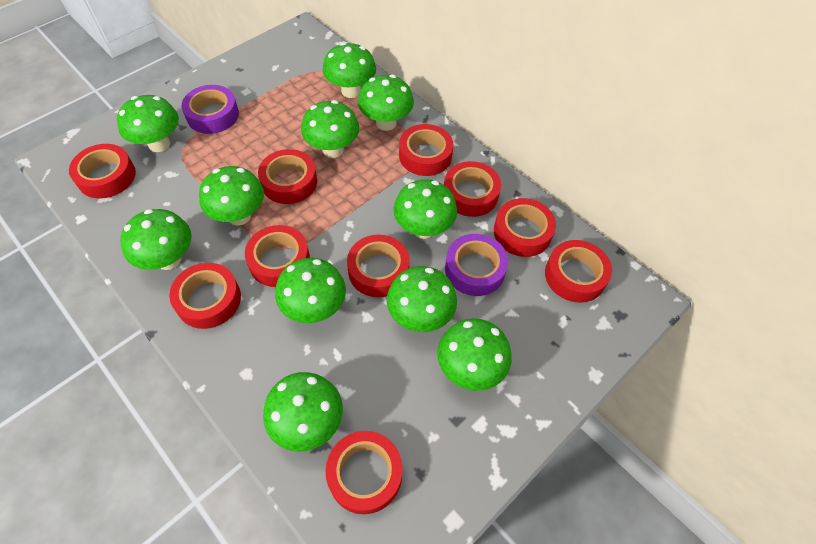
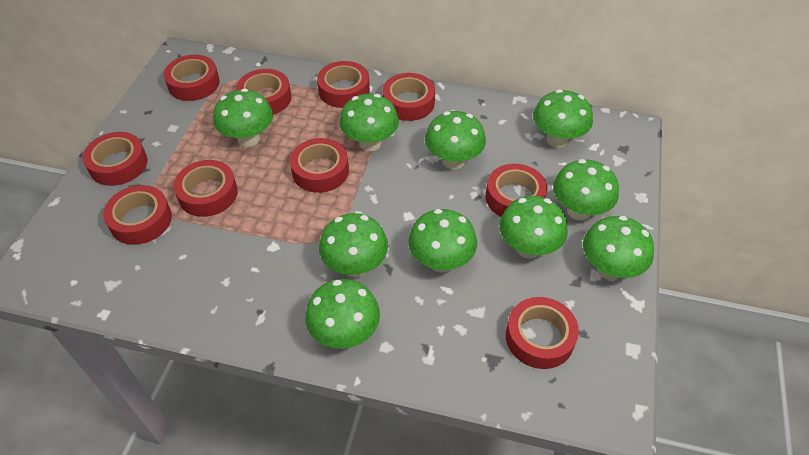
green mushroom: [117,95,179,152] [120,209,192,270] [199,166,264,226] [263,372,343,452] [275,258,346,323] [301,100,359,158] [323,42,376,98] [358,75,414,131] [387,266,457,332] [394,179,457,239] [437,318,512,391] = 11 -> [213,89,273,147] [305,279,380,349] [319,213,388,277] [339,94,399,151] [408,209,477,273] [425,111,486,170] [499,196,568,259] [533,89,593,148] [553,159,619,221] [583,216,654,280] = 10
purple tape: [182,85,239,134] [445,234,509,296] = 2 -> none = 0

